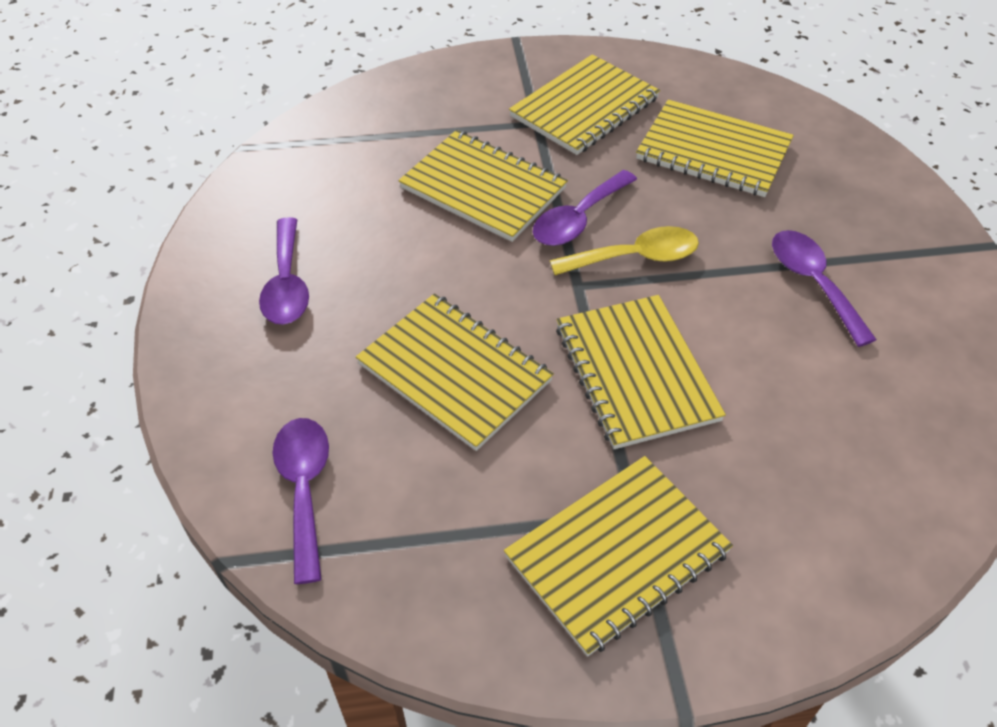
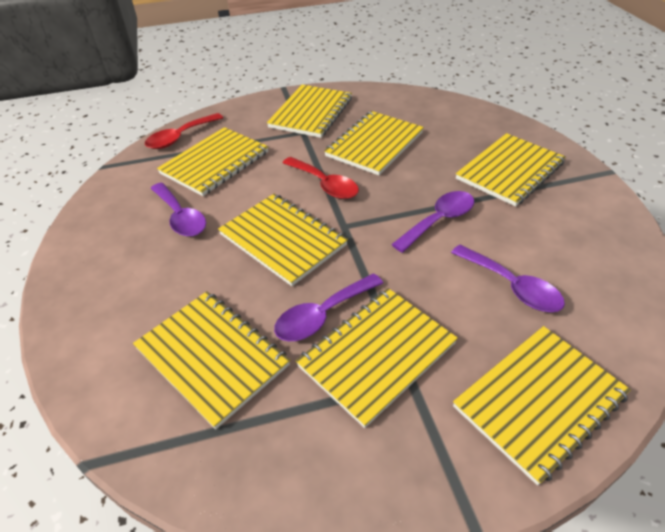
red spoon: none = 0 -> [145,113,223,149] [283,157,359,199] = 2
yellow notebook: [356,293,554,451] [398,130,568,242] [504,456,733,657] [509,54,660,155] [556,295,726,449] [636,100,794,197] = 6 -> [133,291,290,429] [157,127,268,196] [218,194,348,286] [267,85,352,138] [296,288,458,428] [324,111,424,175] [453,326,631,485] [456,133,566,207] = 8
yellow spoon: [550,226,699,275] = 1 -> none = 0

